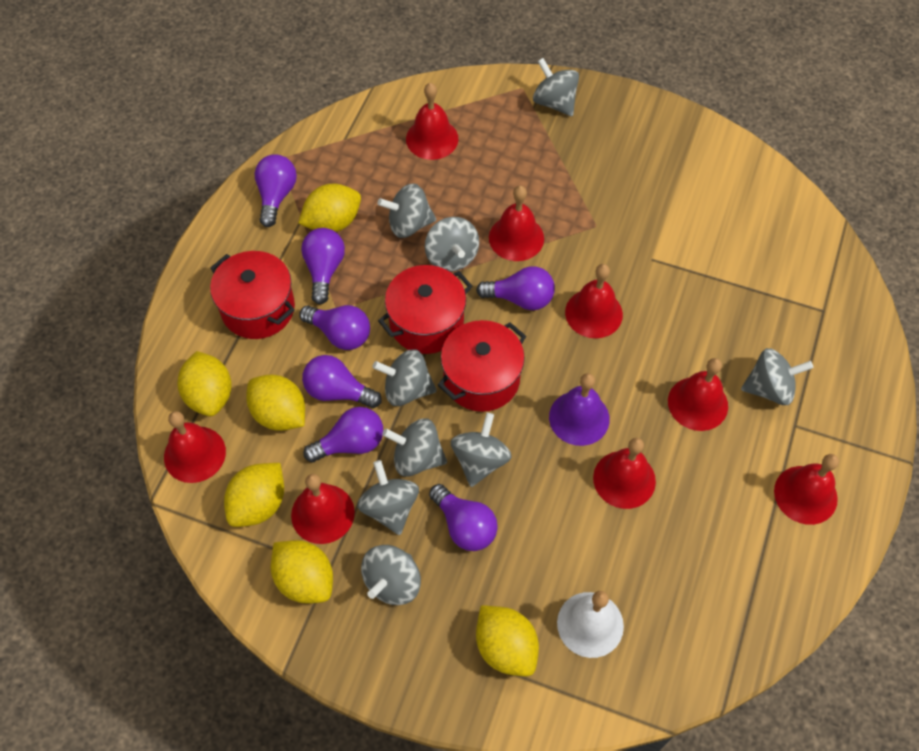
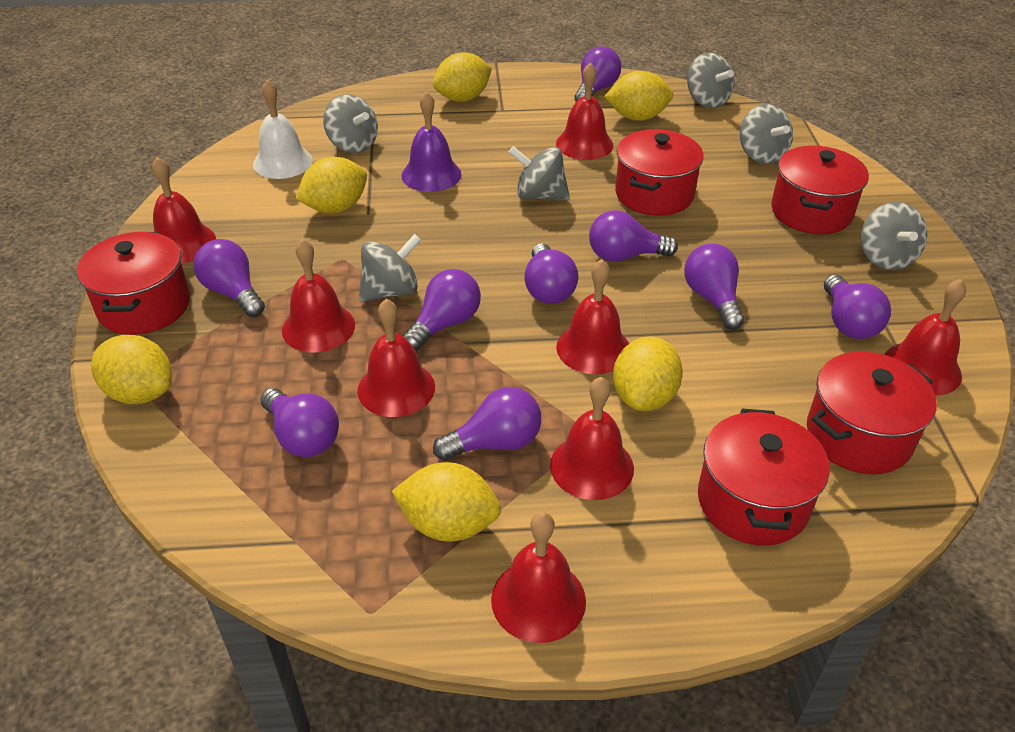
grey spinning top: [357,460,419,535] [361,545,421,605] [373,349,437,406] [377,183,436,238] [382,418,447,477] [425,217,479,272] [451,413,512,487] [533,58,579,116] [741,348,813,405] = 9 -> [323,94,378,153] [359,234,421,302] [508,146,570,200] [687,52,734,108] [740,104,793,164] [861,202,927,270] = 6
purple light bulb: [254,154,297,227] [300,305,370,350] [301,228,345,305] [302,355,382,408] [303,407,383,462] [429,484,498,551] [476,266,555,310] = 7 -> [193,239,265,317] [260,388,339,457] [403,269,481,351] [433,387,541,461] [524,243,579,304] [574,46,621,101] [589,210,678,262] [684,244,745,330] [824,274,891,339] = 9
red pot: [210,251,295,339] [378,265,472,354] [438,320,526,412] = 3 -> [77,232,190,335] [615,129,704,216] [698,409,830,545] [771,146,869,234] [807,352,937,474] = 5

